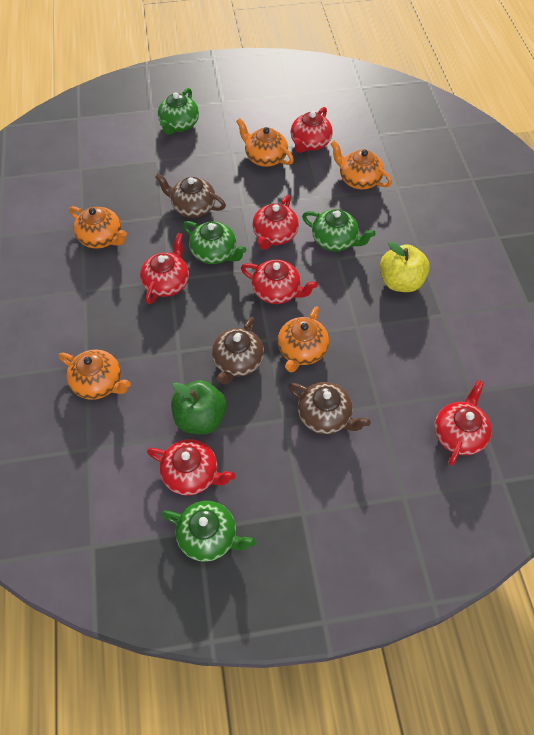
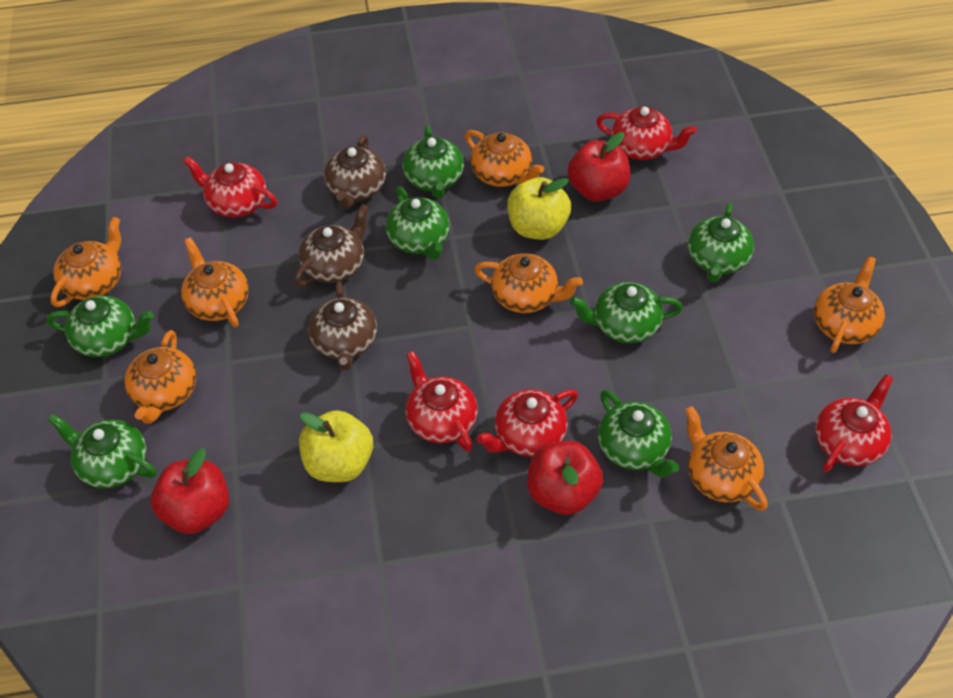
green apple: [171,380,227,434] = 1 -> none = 0
green teapot: [158,88,199,135] [162,501,256,562] [183,221,247,264] [302,209,376,251] = 4 -> [47,296,154,357] [48,414,157,489] [386,187,450,260] [403,125,464,199] [570,282,683,343] [598,390,679,478] [688,203,754,283] = 7
orange teapot: [59,350,131,400] [69,206,127,249] [236,118,294,167] [277,306,329,373] [331,141,392,189] = 5 -> [50,217,121,307] [124,330,197,424] [181,237,249,327] [465,130,544,187] [474,253,583,313] [685,406,768,511] [814,256,885,353] = 7
red apple: none = 0 -> [151,448,229,534] [527,441,603,515] [568,132,630,202] = 3
red teapot: [140,233,189,304] [147,439,235,495] [241,260,318,304] [252,195,299,250] [290,107,333,153] [434,380,492,466] = 6 -> [183,156,277,218] [406,351,478,452] [476,389,578,457] [596,106,697,160] [815,374,893,472] = 5
yellow apple: [380,242,430,292] = 1 -> [299,410,373,482] [507,177,571,240] = 2

